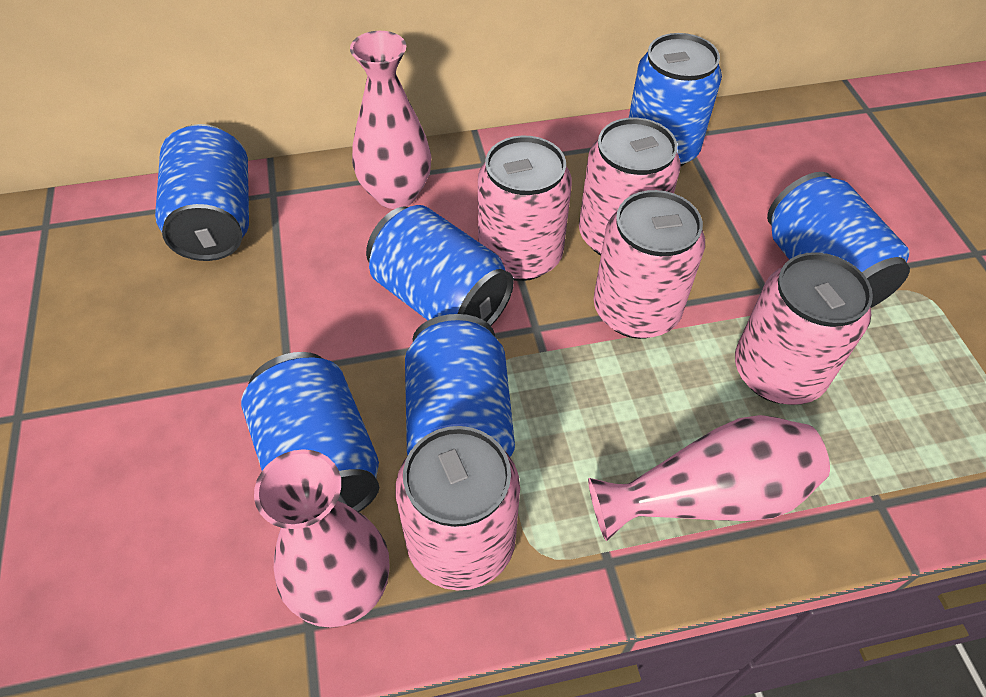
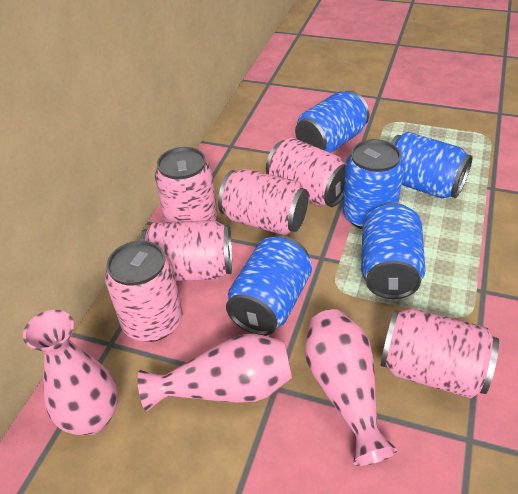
blue can: [155,124,249,261] [241,352,379,512] [366,205,514,326] [405,314,515,456] [629,33,722,167] [767,172,910,308] = 6 -> [226,235,312,336] [295,91,370,153] [342,139,404,229] [361,203,426,299] [391,132,473,199] = 5
pink can: [395,426,520,591] [478,136,572,281] [579,118,681,256] [594,190,705,339] [735,252,873,405] = 5 -> [105,241,182,342] [140,220,232,281] [155,147,217,222] [218,169,308,236] [266,138,346,207] [381,308,499,398] = 6

